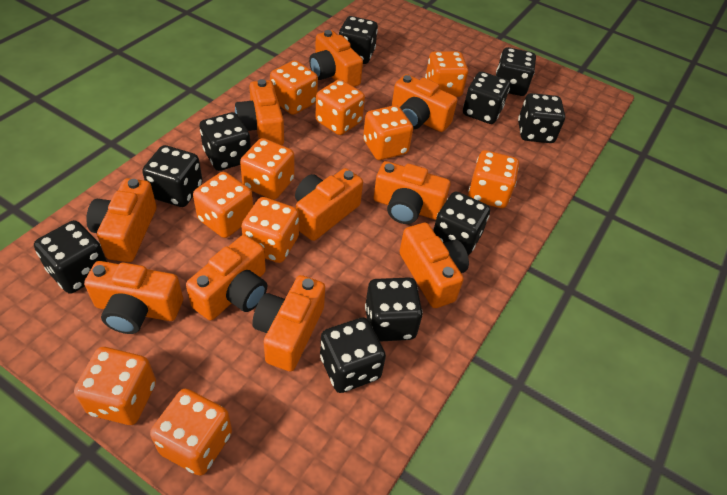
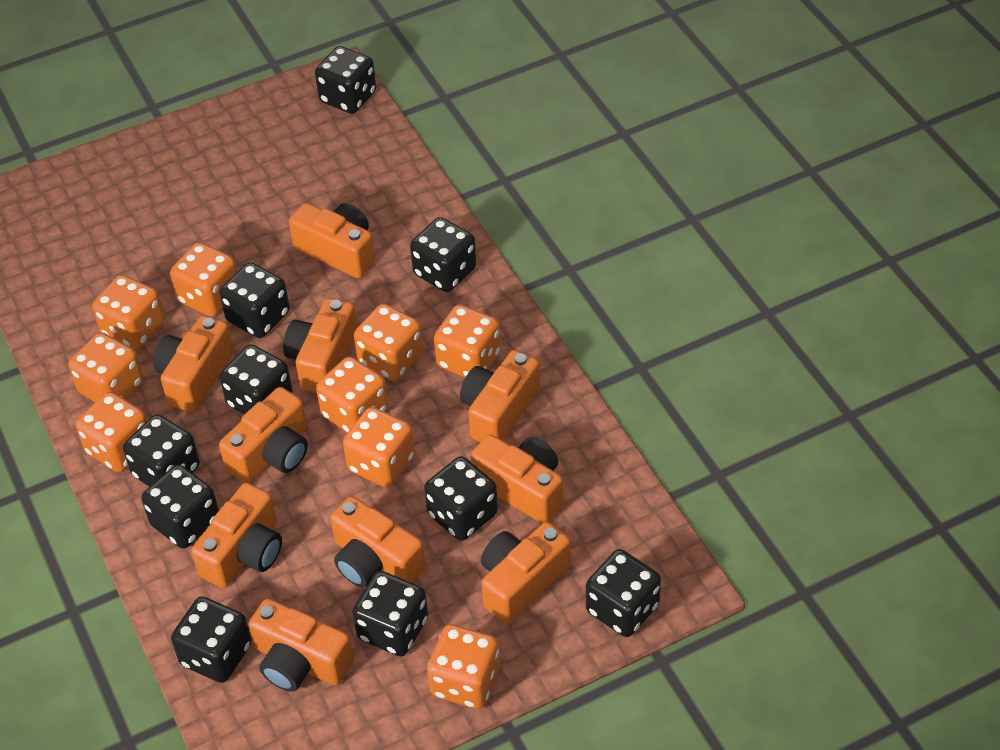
orange dice: [74,347,156,425] [150,389,232,476] [193,172,253,238] [240,138,295,200] [241,197,299,263] [270,60,318,115] [315,79,365,135] [363,105,413,160] [425,51,468,97] [468,150,519,208] = 10 -> [68,332,143,402] [76,392,147,472] [92,275,165,350] [170,242,237,317] [316,356,388,433] [343,407,415,488] [354,304,423,381] [427,624,500,709] [434,304,501,378] = 9

